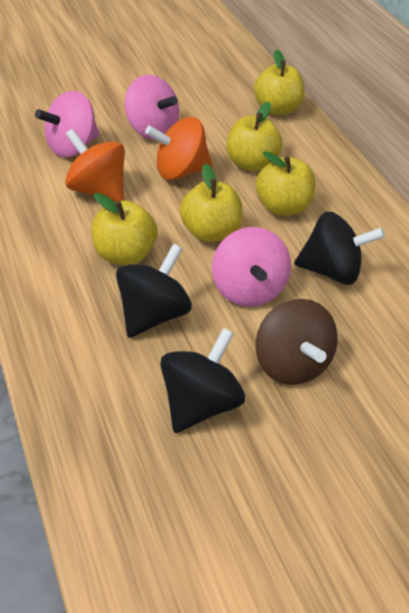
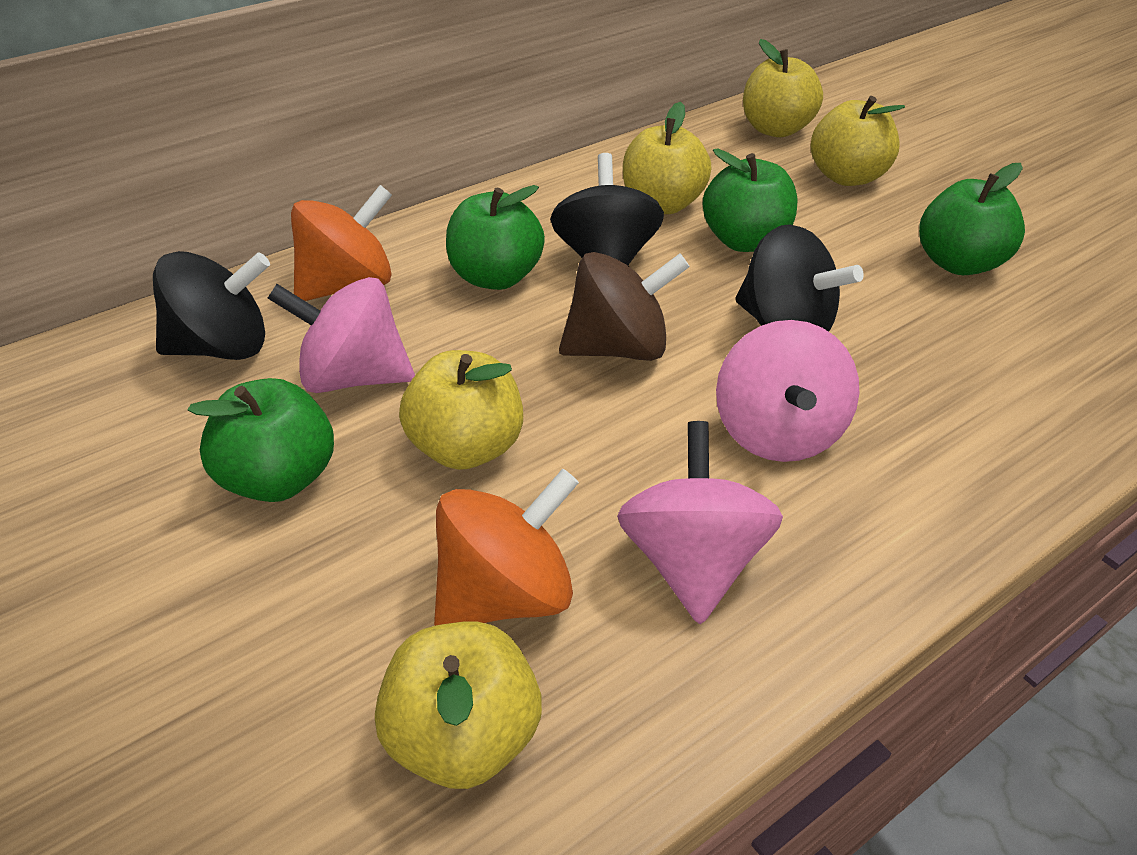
green apple: none = 0 -> [187,378,334,502] [446,185,545,290] [703,148,797,252] [919,163,1025,275] = 4

